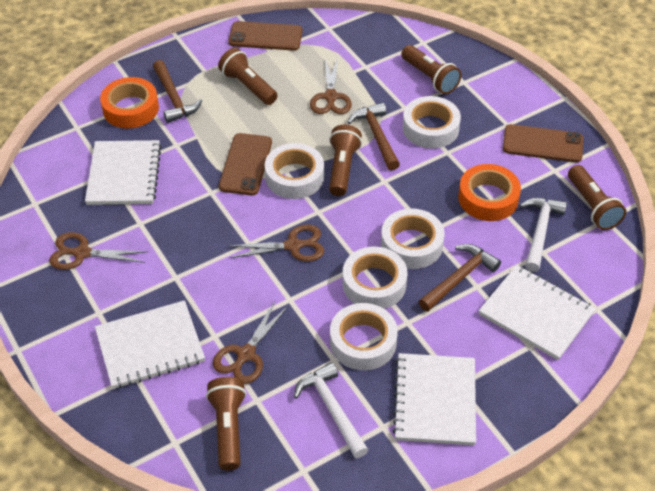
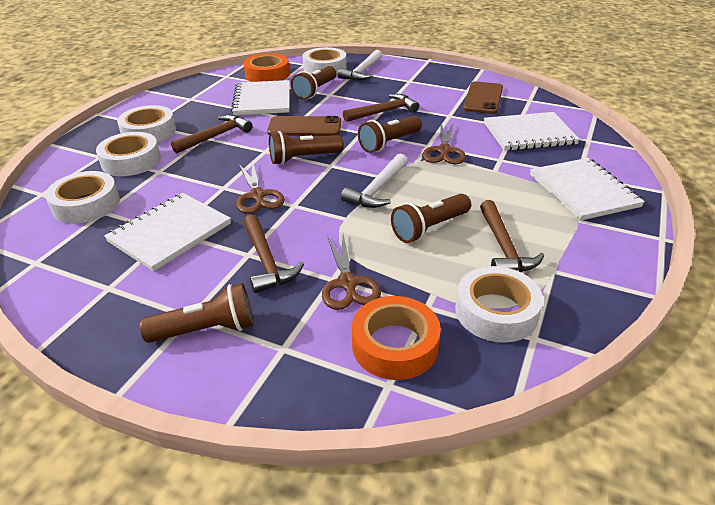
brown hammer: [153,60,202,123] [348,102,400,171] [418,244,501,312] = 3 -> [171,115,253,153] [243,214,304,293] [343,94,419,122] [480,200,544,272] = 4
brown phone: [219,133,272,195] [228,21,303,51] [503,124,583,162] = 3 -> [267,116,341,136] [463,81,503,114] = 2
brown scissors: [49,232,148,270] [213,301,288,384] [228,224,324,262] [310,57,352,114] = 4 -> [236,161,285,214] [322,234,381,310] [422,124,466,164] = 3

